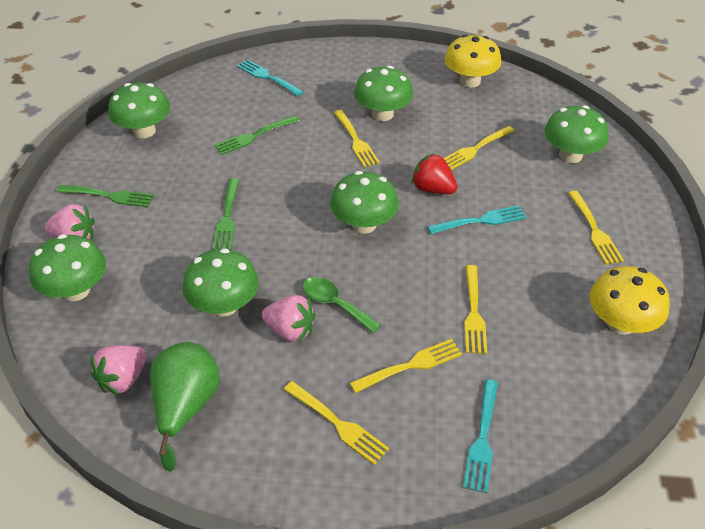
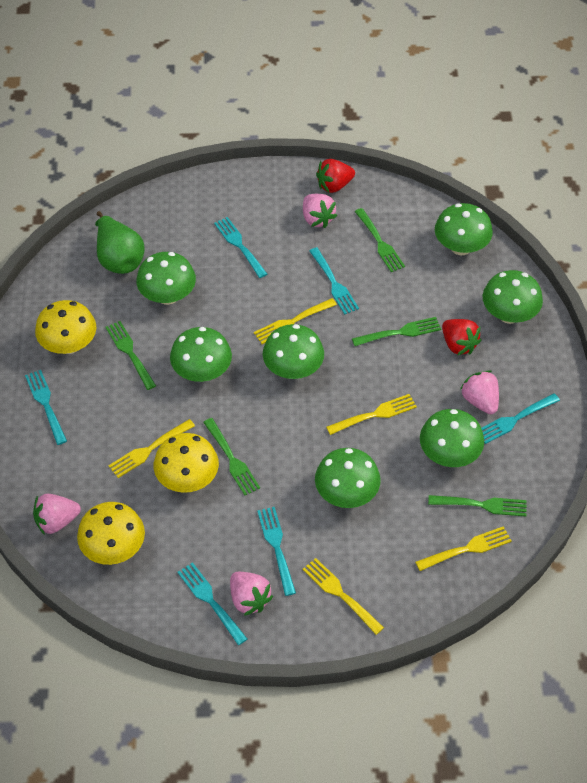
green fork: [56,185,154,207] [212,178,239,250] [214,116,299,155] = 3 -> [105,321,156,390] [203,418,260,495] [352,317,441,346] [354,208,405,272] [428,495,527,517] = 5
green mushroom: [29,234,106,301] [108,83,170,138] [183,248,259,317] [330,171,399,234] [354,66,413,121] [545,105,608,163] = 6 -> [136,252,196,305] [170,327,232,382] [263,324,324,379] [315,448,381,508] [420,409,484,467] [435,203,493,255] [483,270,543,324] = 7
green spoon: [303,277,381,333] = 1 -> none = 0
pink strawberry: [45,204,95,239] [91,345,147,395] [262,295,316,342] = 3 -> [33,494,81,535] [230,572,273,616] [303,194,337,228] [460,370,499,414] = 4
red strawberry: [412,153,457,194] = 1 -> [316,159,355,193] [442,319,481,355] = 2
turquoise fork: [237,59,304,96] [427,205,527,234] [463,379,498,493] = 3 -> [25,370,67,445] [177,562,247,645] [214,217,267,278] [257,507,296,596] [309,247,359,314] [481,393,560,444] = 6
yellow fork: [284,381,389,465] [334,110,380,167] [350,339,462,393] [443,126,514,170] [464,265,487,354] [568,191,624,265] = 6 -> [108,419,195,478] [254,298,337,344] [302,558,384,635] [326,394,417,435] [415,526,512,571] = 5
yellow mushroom: [445,34,501,87] [590,266,670,335] = 2 -> [35,300,96,354] [77,502,145,565] [154,433,219,493] = 3

